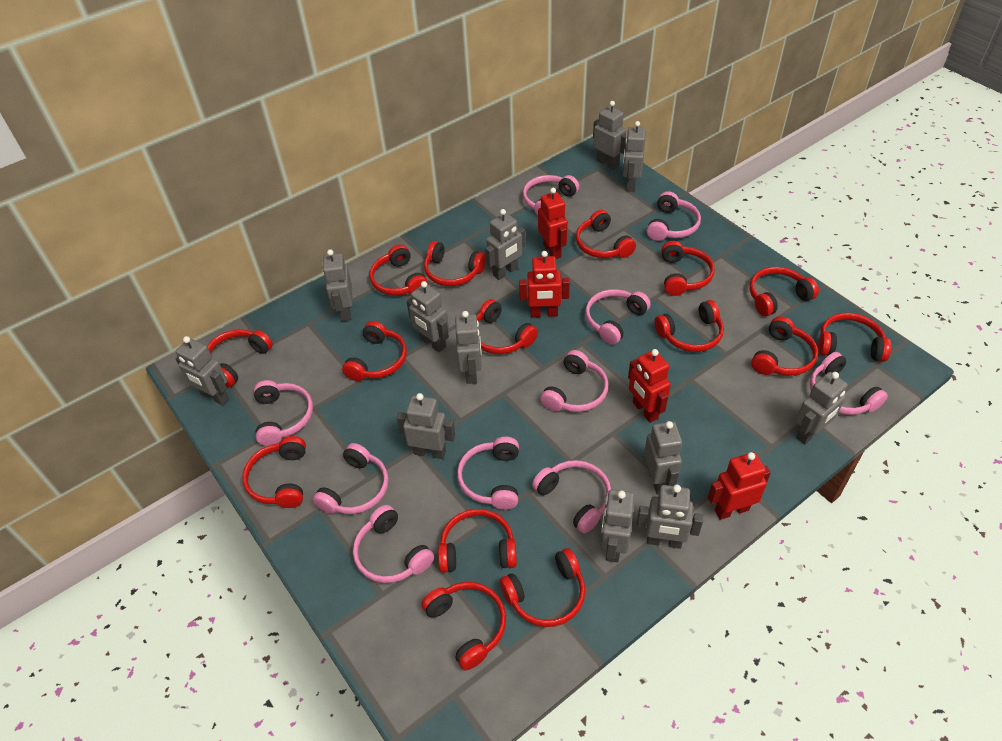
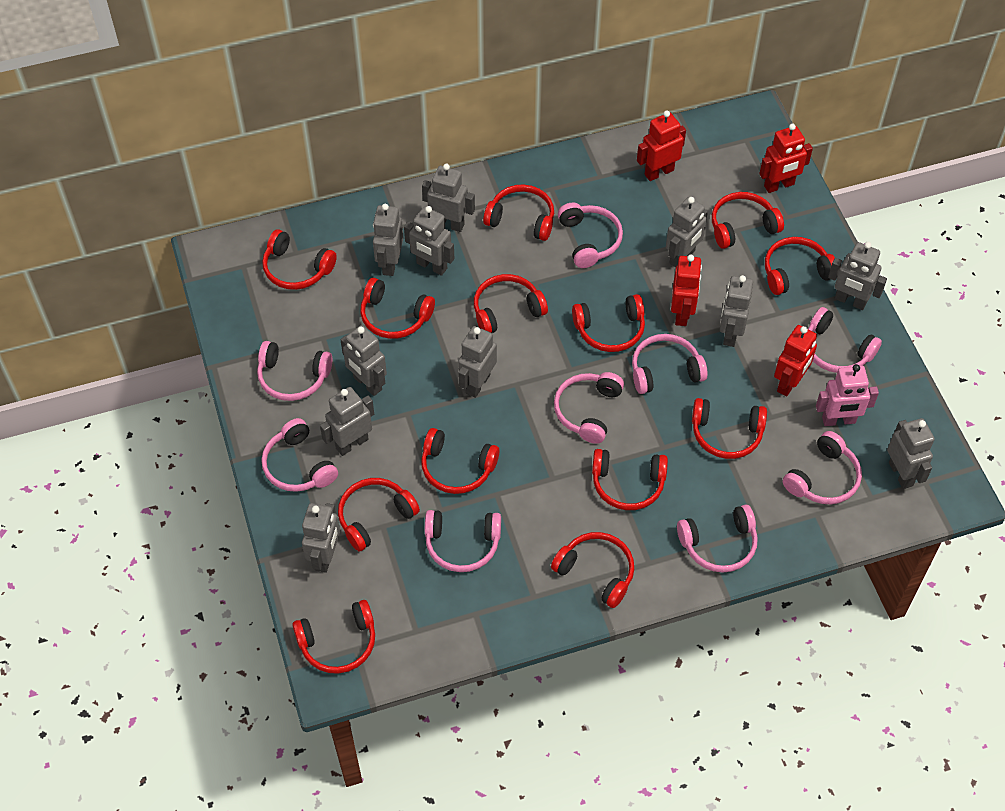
grey robot: [176,336,229,405] [322,249,353,321] [397,393,455,459] [407,281,449,352] [455,311,482,384] [485,209,526,280] [593,101,626,170] [600,489,634,563] [623,121,646,192] [637,485,703,549] [644,421,682,495] [796,372,848,444] = 12 -> [302,503,340,573] [320,387,374,456] [341,325,387,396] [373,204,403,276] [404,206,455,276] [422,164,475,232] [458,326,497,398] [666,197,708,267] [720,275,753,347] [828,242,887,310] [887,418,935,489] = 11
pink headphones: [254,380,313,446] [312,443,389,514] [353,505,434,583] [457,437,519,510] [523,175,579,216] [532,460,611,533] [540,350,608,412] [585,289,651,345] [647,191,701,241] [810,352,888,415] = 10 -> [257,341,332,401] [261,418,338,492] [425,510,501,572] [554,372,624,444] [558,202,623,268] [632,334,708,394] [677,505,758,572] [783,431,862,504] [808,307,882,373] = 9
pink robot: none = 0 -> [816,364,879,426] = 1
red headphones: [207,329,273,388] [242,436,306,508] [342,321,407,381] [370,245,428,296] [422,582,506,670] [424,241,486,286] [438,509,517,573] [477,299,538,354] [500,548,586,627] [576,210,636,258] [654,300,724,352] [661,241,715,296] [749,267,819,316] [751,316,818,376] [818,313,891,362] = 15 -> [262,229,337,290] [292,600,375,674] [338,478,420,552] [360,278,435,339] [421,428,499,494] [474,274,548,333] [483,184,554,241] [551,532,634,608] [572,294,645,352] [592,449,668,510] [692,398,767,459] [712,192,784,249] [765,237,835,295] = 13

